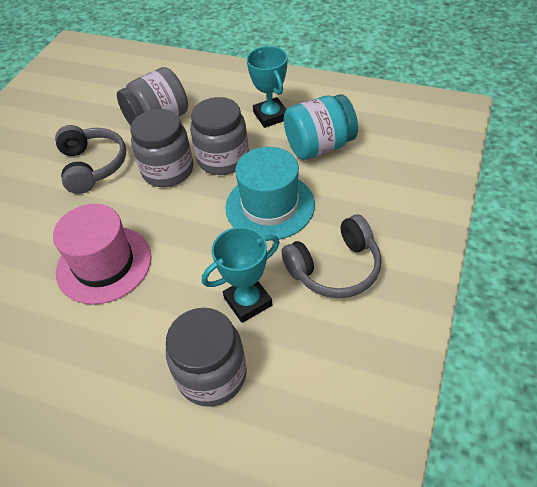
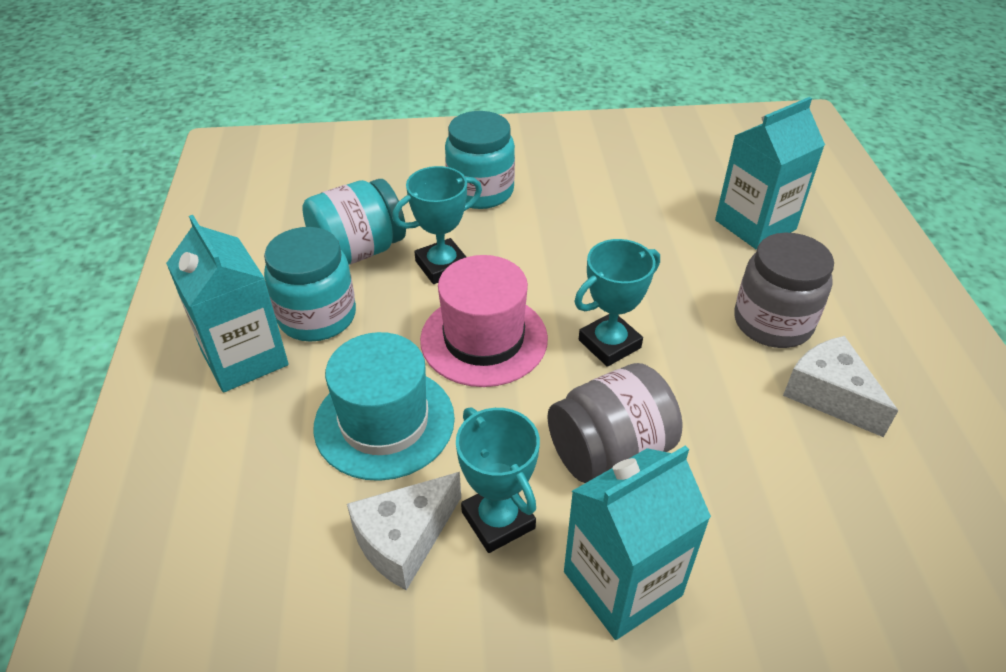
grey headphones: [55,125,126,194] [282,215,382,298] = 2 -> none = 0
grey jar: [117,67,188,126] [130,109,193,187] [166,308,247,407] [190,97,249,175] = 4 -> [547,363,682,483] [734,232,834,348] = 2
turquoise carton: none = 0 -> [166,215,289,392] [564,445,711,640] [715,97,825,250] = 3
turquoise jar: [284,94,358,160] = 1 -> [264,227,356,342] [302,179,406,265] [445,111,515,209] = 3
turquoise trophy: [202,227,279,323] [247,46,287,128] = 2 -> [392,166,482,284] [456,407,540,553] [575,239,660,367] = 3
white cheese: none = 0 -> [347,472,461,590] [783,336,898,437] = 2

